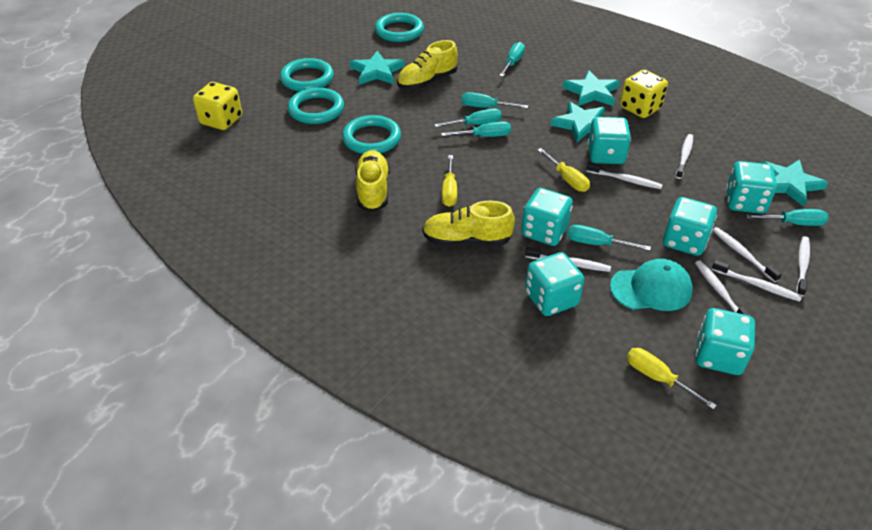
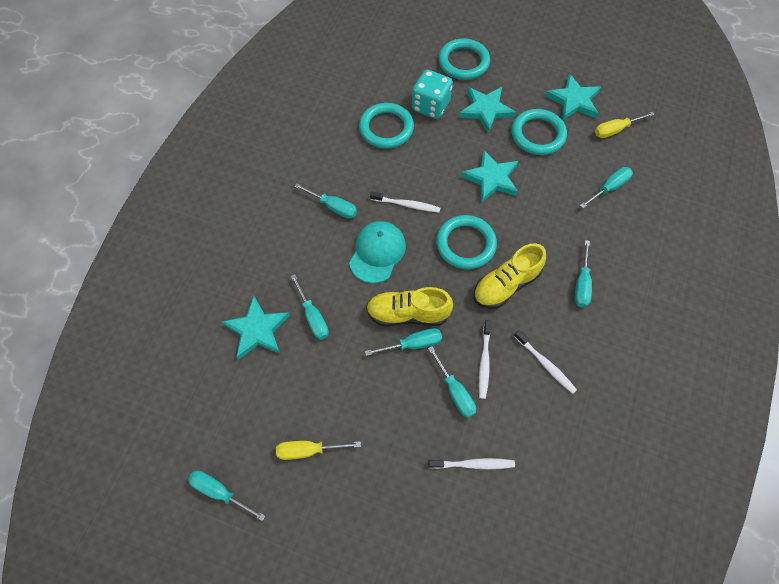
turquoise dice: [521,188,573,246] [525,252,584,316] [588,117,631,164] [663,197,717,256] [695,308,755,375] [726,161,777,214] = 6 -> [412,70,453,119] = 1
turquoise screwdriver: [434,108,501,127] [441,121,511,137] [461,92,528,109] [499,42,525,77] [568,225,651,251] [746,209,829,226] = 6 -> [188,471,265,521] [291,274,329,340] [294,183,357,219] [365,328,442,356] [428,346,476,418] [575,240,592,307] [580,167,633,208] = 7
white toothbrush: [525,247,611,272] [586,162,662,189] [676,134,693,179] [695,260,752,317] [712,227,782,283] [712,260,802,302] [796,236,810,297] = 7 -> [370,191,440,213] [429,458,515,469] [479,320,491,399] [514,330,577,394] = 4
yellow dice: [193,82,242,130] [620,70,668,118] = 2 -> none = 0
yellow screwdriver: [442,155,457,207] [537,148,590,192] [627,348,717,410] = 3 -> [276,441,361,460] [595,112,655,138] = 2
yellow shoe: [355,150,389,212] [397,40,458,90] [422,201,515,246] = 3 -> [366,287,453,326] [473,243,546,309] = 2

